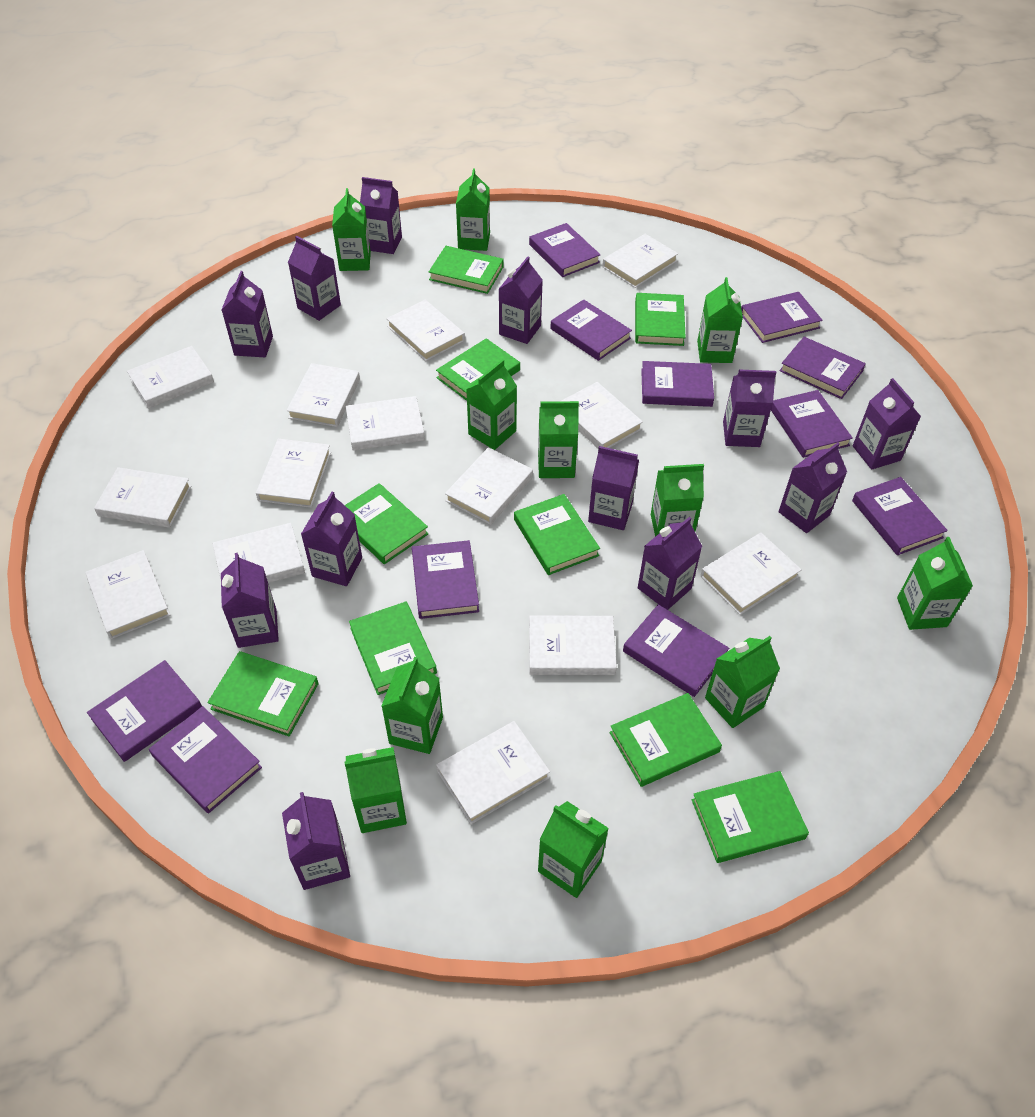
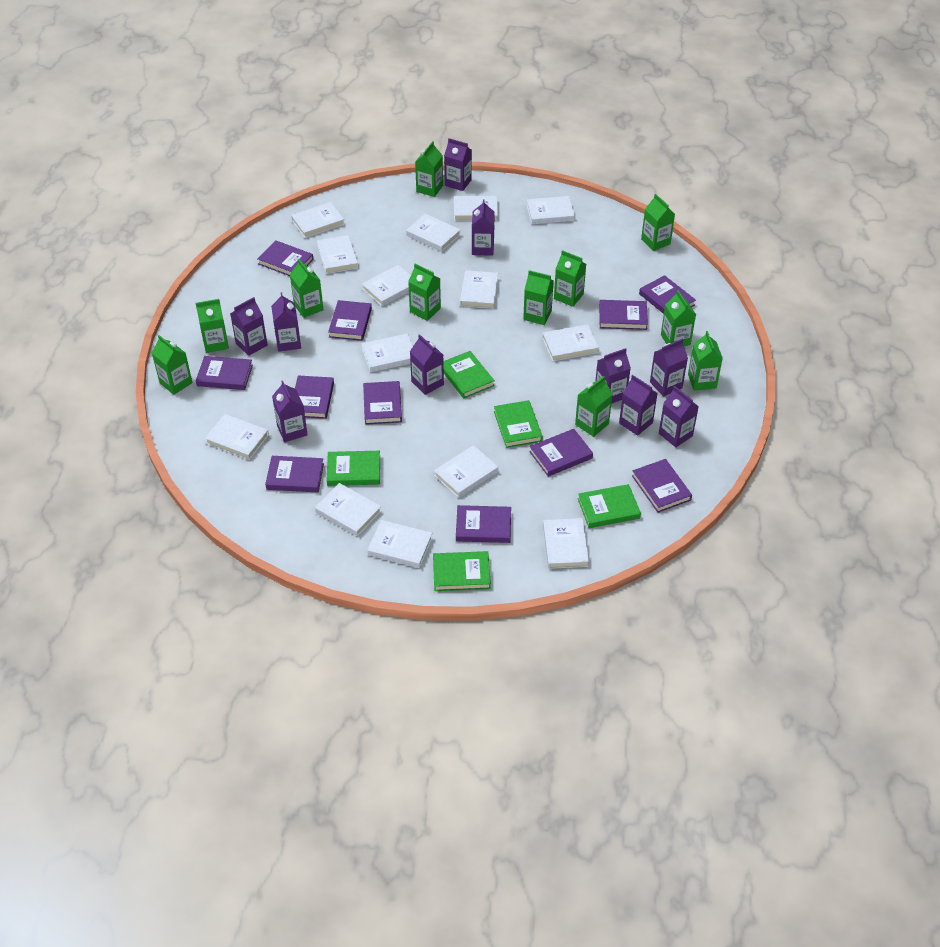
green book: [207,651,319,736] [345,483,428,564] [349,601,437,695] [429,246,504,294] [436,338,520,401] [514,494,600,575] [609,693,722,787] [635,293,686,346] [692,771,809,863] = 9 -> [327,451,380,486] [433,551,491,591] [443,351,495,399] [494,400,542,448] [578,484,641,528] = 5
purple carton: [221,553,279,648] [222,271,273,357] [282,792,350,890] [288,236,341,321] [301,492,362,586] [360,177,402,254] [499,256,543,344] [588,446,639,530] [638,517,702,610] [723,370,776,447] [779,442,847,533] [853,378,921,470] = 12 -> [230,297,267,356] [271,293,301,352] [272,381,308,442] [410,334,444,395] [444,138,472,191] [472,199,495,256] [595,348,631,404] [619,375,658,436] [650,339,688,397] [659,386,699,447] = 10

